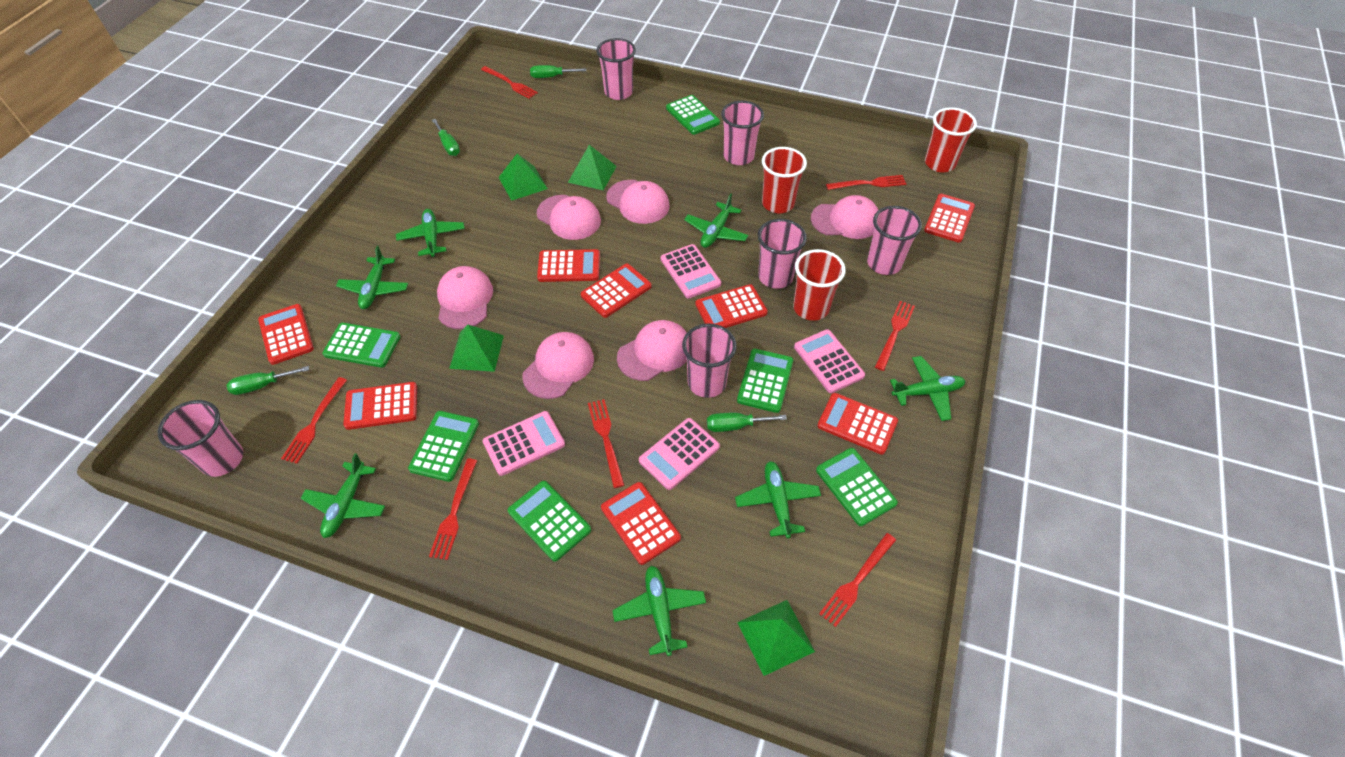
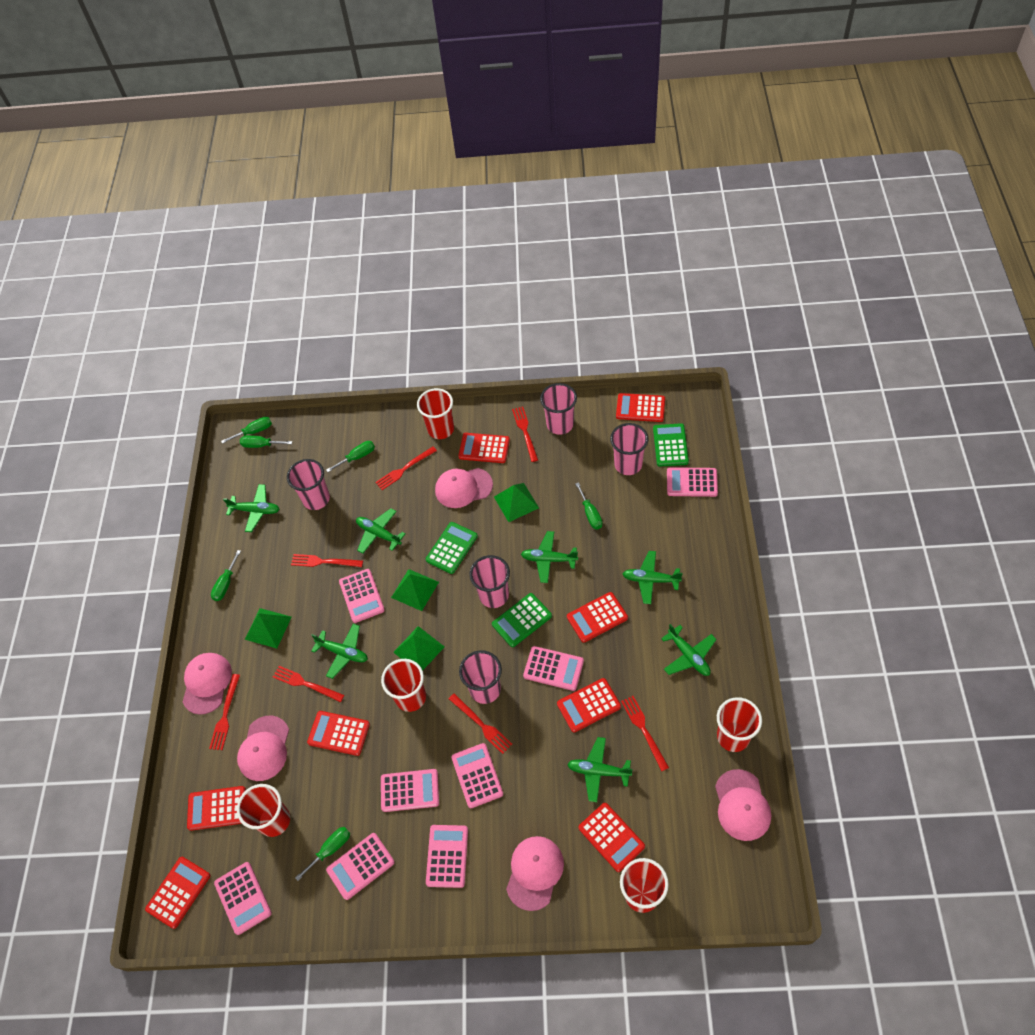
green calculator: [322,323,400,368] [408,411,479,482] [508,481,591,562] [666,95,720,135] [737,349,793,413] [816,448,898,526] = 6 -> [426,522,478,574] [492,593,552,647] [653,423,689,466] = 3
green screwdriver: [226,366,309,395] [432,119,460,156] [530,65,586,78] [707,413,787,432] = 4 -> [211,550,241,601] [221,417,272,444] [240,435,293,448] [295,827,350,881] [326,441,375,472] [575,482,603,530] = 6
pink calculator: [483,411,565,476] [639,418,720,490] [661,244,721,298] [794,329,865,393] = 4 -> [214,862,272,935] [326,833,395,900] [339,569,385,623] [381,769,439,812] [426,825,468,888] [451,743,503,808] [523,646,584,691] [667,467,718,497] = 8
pink cap: [437,266,493,329] [522,332,594,399] [537,195,601,240] [606,180,670,224] [617,320,687,381] [811,195,878,239] = 6 -> [183,653,232,715] [237,716,289,781] [435,468,493,508] [506,836,564,911] [715,769,771,841] = 5
pink cup: [158,400,243,477] [596,38,636,100] [682,324,737,398] [721,101,764,165] [758,219,807,289] [867,206,922,275] = 6 -> [287,459,330,510] [459,650,502,704] [469,555,510,608] [540,383,577,435] [610,423,649,475] = 5
red cup: [762,147,807,213] [793,249,846,321] [925,107,977,173] = 3 -> [237,784,290,837] [381,659,426,712] [417,388,454,439] [620,858,669,913] [717,697,762,752] = 5

